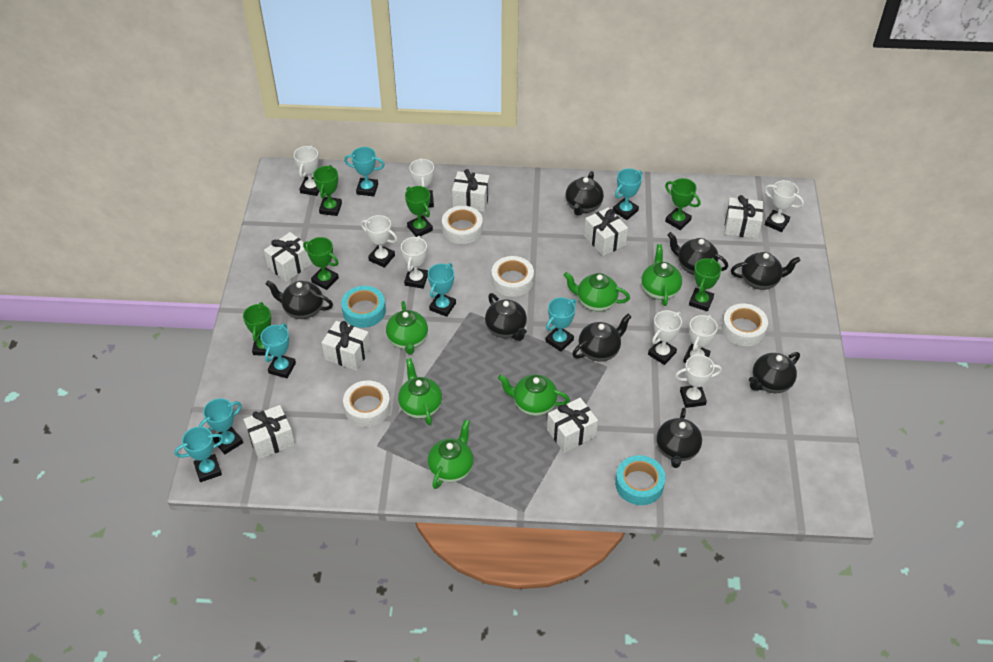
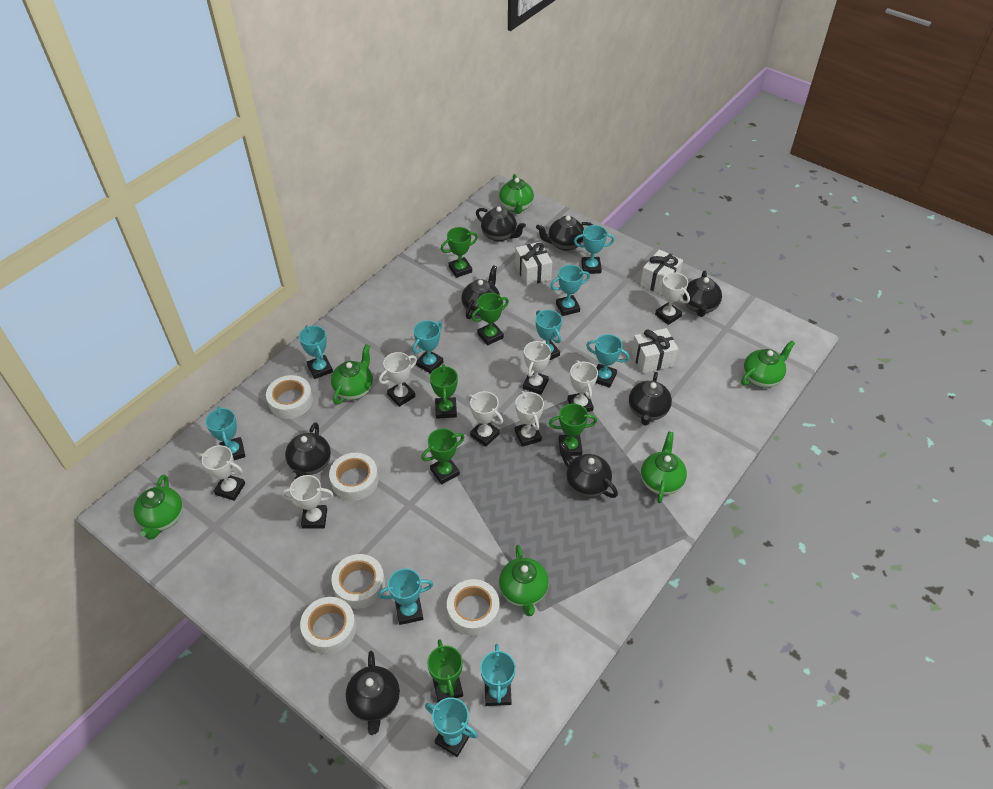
turquoise tape: [341,286,386,328] [615,455,665,505] = 2 -> none = 0
turquoise trophy: [174,427,225,482] [199,398,243,455] [261,323,296,378] [344,147,385,196] [428,263,456,317] [545,297,576,352] [613,168,642,220] = 7 -> [205,407,246,460] [299,325,333,379] [378,568,433,625] [413,320,443,374] [425,697,478,757] [480,644,516,706] [536,310,562,360] [550,265,590,316] [574,225,615,274] [586,334,630,388] = 10
white gift: [243,405,295,459] [264,232,312,282] [321,321,371,371] [452,169,490,212] [547,398,598,453] [584,208,628,256] [724,195,763,238] = 7 -> [515,242,552,286] [631,328,678,374] [640,249,683,296] = 3
white tape: [343,380,391,427] [442,206,483,244] [491,256,534,297] [722,303,768,346] = 4 -> [266,375,313,419] [300,597,356,654] [329,453,379,501] [331,554,385,609] [447,579,500,636] = 5

